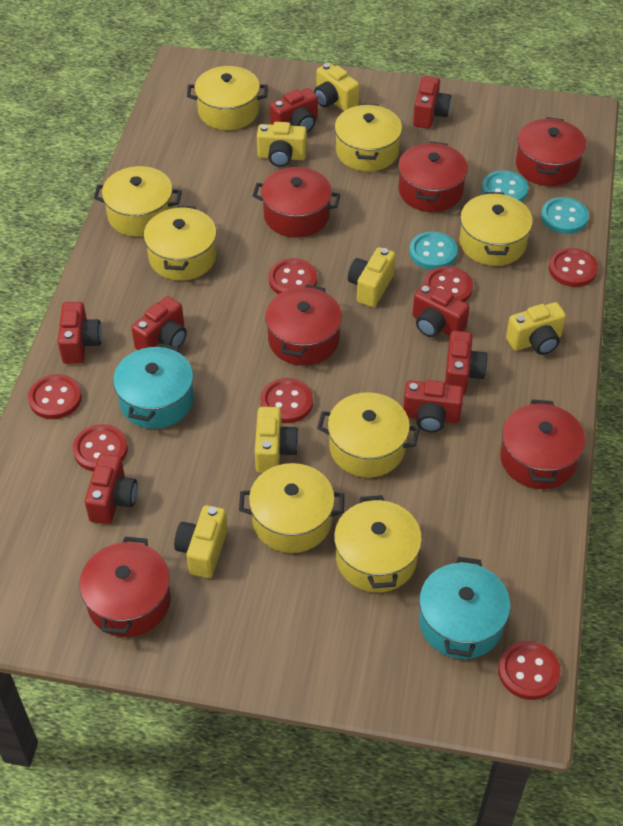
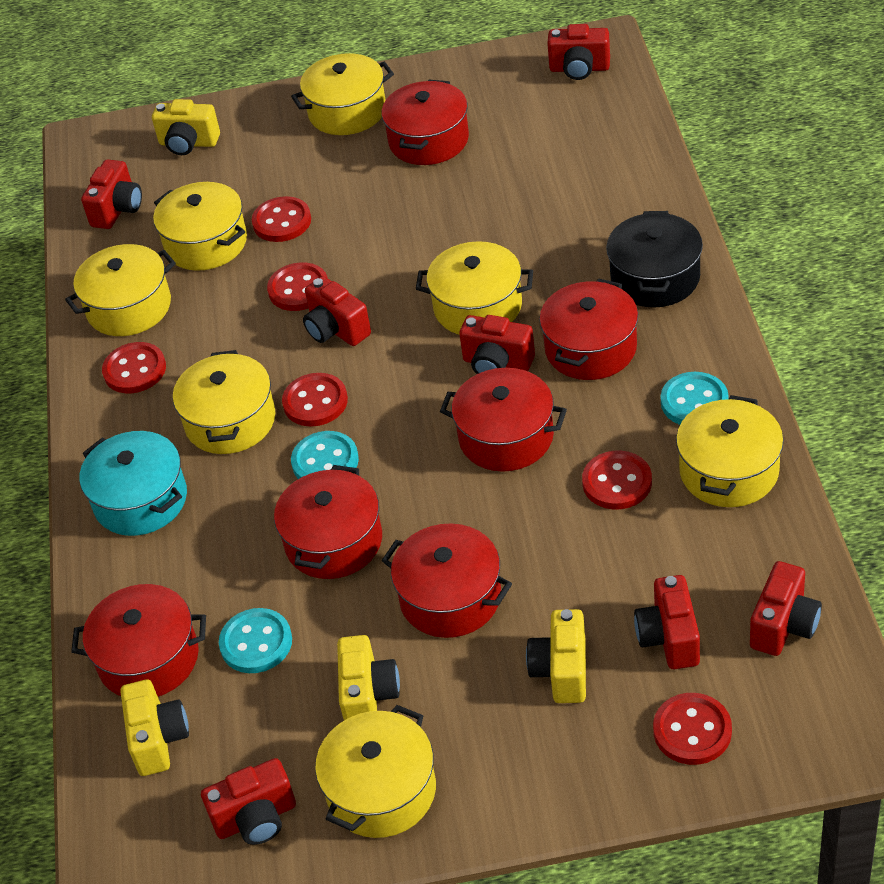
black pot: none = 0 -> [606,211,703,308] = 1
red button: [28,374,82,419] [73,424,128,471] [261,378,313,423] [269,258,317,295] [424,266,473,302] [498,641,561,700] [549,248,598,287] = 7 -> [102,342,166,393] [252,196,311,242] [267,263,328,311] [282,373,348,427] [582,451,652,509] [653,693,732,765] = 6
red camera: [58,302,102,364] [85,454,137,524] [132,296,187,350] [270,88,318,132] [403,380,464,432] [413,76,451,129] [413,284,470,337] [445,331,488,395] = 8 -> [81,159,142,229] [201,758,296,845] [303,276,371,346] [459,315,535,374] [547,24,610,80] [634,575,700,669] [750,561,822,656] = 7
turquoise pot: [113,343,194,429] [419,557,510,659] = 2 -> [80,431,187,536] = 1
yellow camera: [174,505,228,578] [255,407,299,473] [257,122,307,167] [314,63,359,111] [348,247,396,307] [506,302,566,355] = 6 -> [120,679,189,776] [152,99,220,155] [337,635,400,720] [526,609,586,703] = 4
yellow pot: [94,166,182,237] [144,206,217,281] [187,66,268,130] [239,463,344,553] [317,392,420,478] [334,495,422,592] [335,104,402,172] [459,192,533,266] = 8 -> [65,244,176,336] [153,182,247,271] [173,350,276,454] [291,53,394,135] [315,705,436,838] [416,241,533,334] [676,395,784,507] = 7

